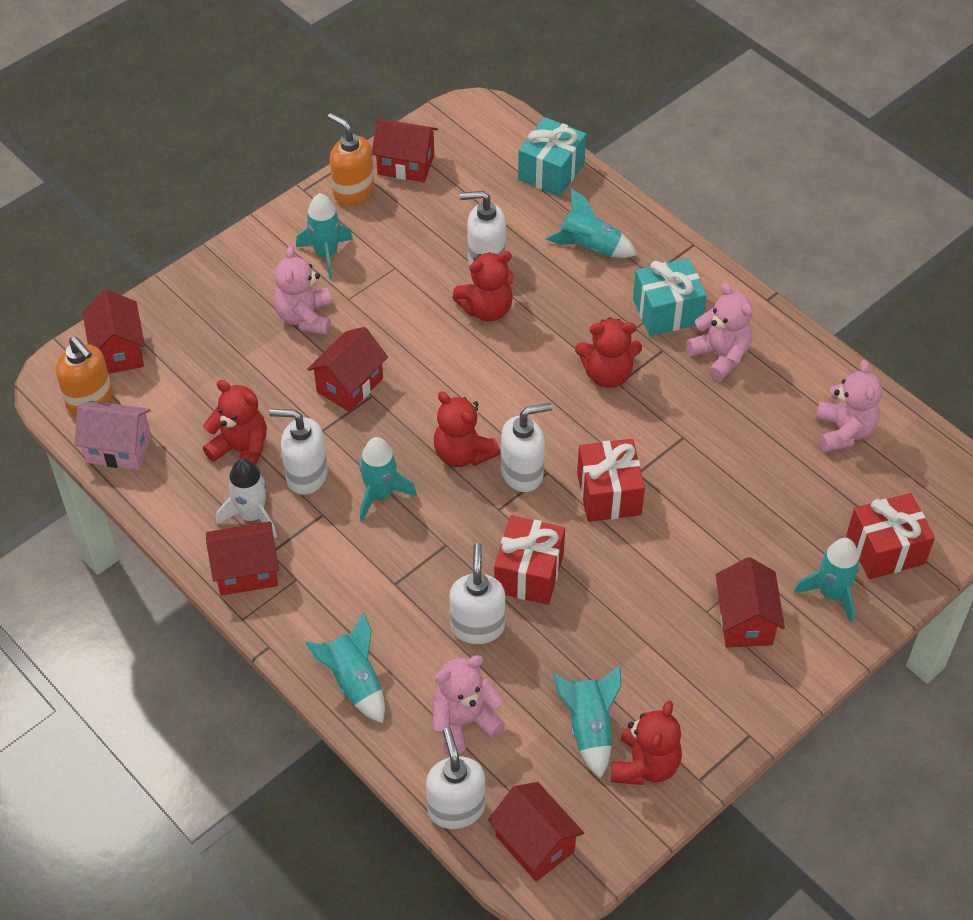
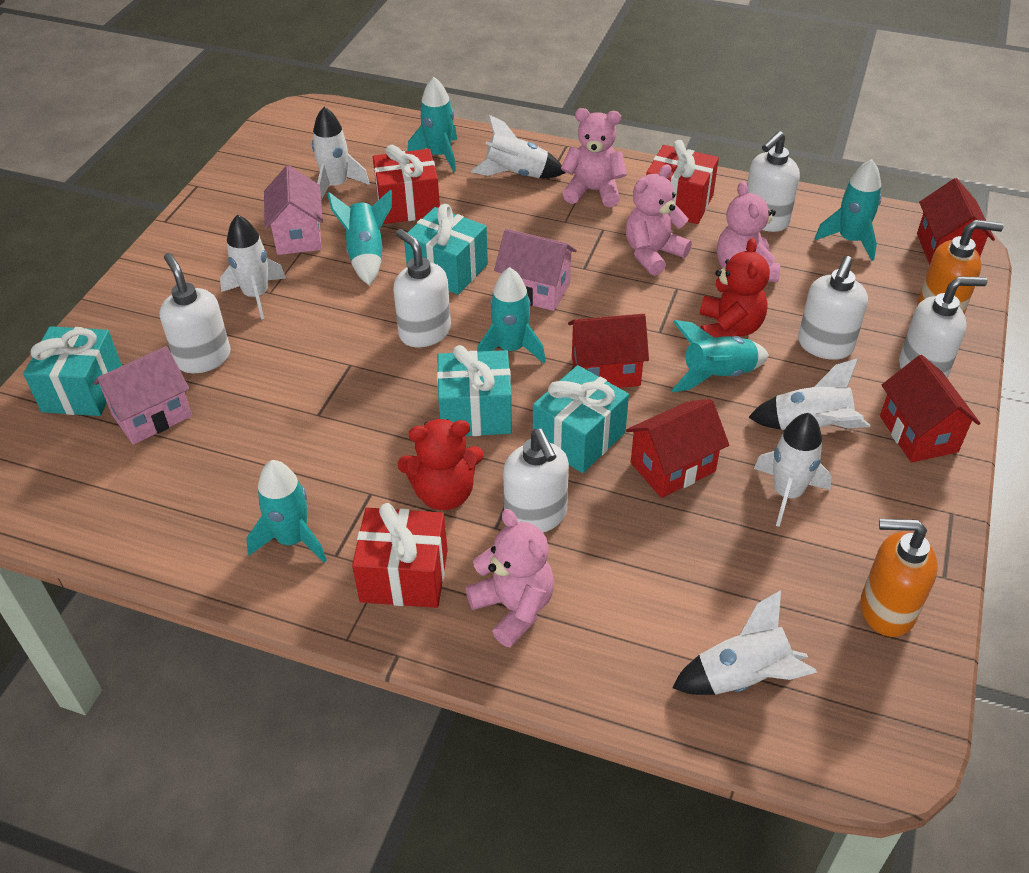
pink house: [74,401,151,470] = 1 -> [94,346,192,445] [264,165,323,255] [494,229,577,311] = 3
red house: [82,289,145,374] [206,521,279,596] [307,327,388,412] [372,118,438,182] [488,782,584,882] [716,557,785,647] = 6 -> [568,314,649,388] [626,399,729,498] [880,355,980,463] [917,178,995,265] = 4
red teddy bear: [203,380,267,466] [434,391,500,467] [452,251,514,322] [575,318,642,388] [611,701,682,785] = 5 -> [398,419,483,510] [700,238,770,338] = 2
turquoise gift: [518,117,586,197] [633,258,707,336] = 2 -> [23,326,122,416] [404,204,488,295] [437,345,512,436] [533,365,629,473] = 4
white rocket: [216,458,277,538] = 1 -> [220,215,286,319] [312,107,370,201] [471,115,566,178] [672,590,817,695] [748,358,870,430] [754,413,832,527] = 6
white soap dispenser: [269,409,328,495] [426,728,485,829] [449,543,506,644] [460,191,506,265] [501,403,552,492] = 5 -> [160,253,230,373] [393,229,451,347] [503,429,569,533] [747,131,800,232] [798,256,868,360] [899,277,988,378] = 6

